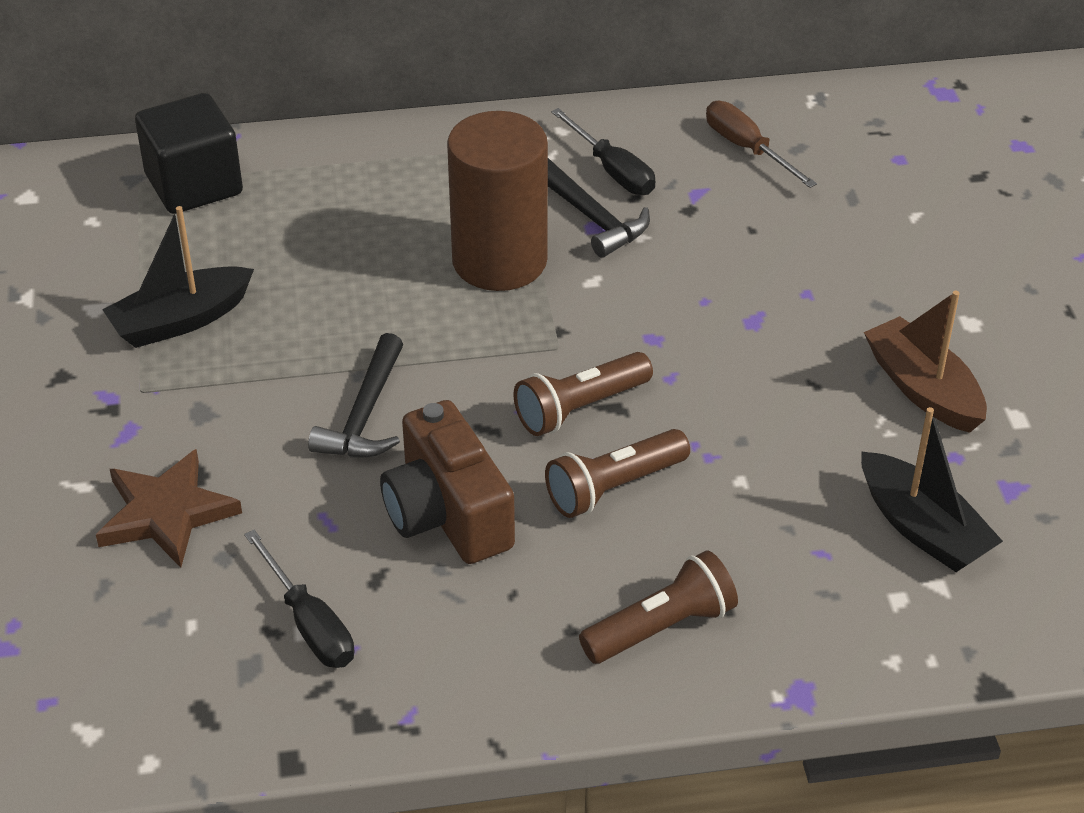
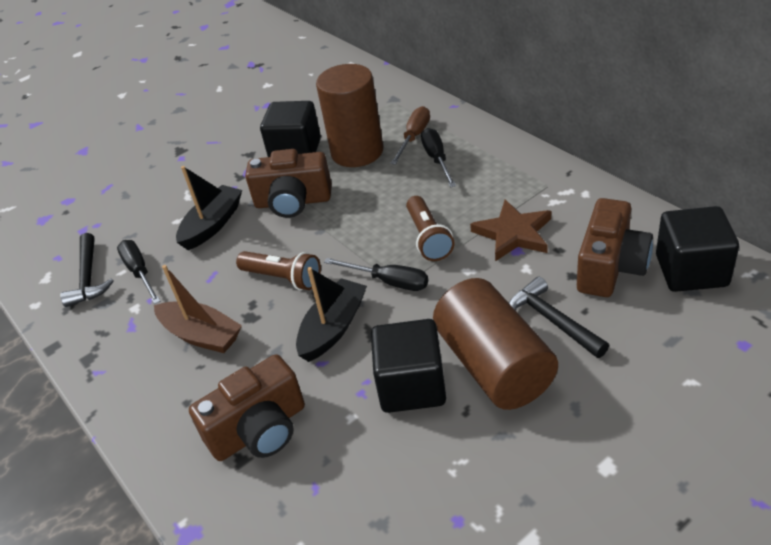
black cube: [135,93,243,214] = 1 -> [260,101,321,157] [371,319,446,413] [656,206,739,292] = 3
black screwdriver: [244,530,354,668] [551,108,655,195] = 2 -> [117,240,160,304] [324,258,428,291] [421,128,456,187] = 3
brown camera: [380,400,515,564] = 1 -> [189,354,305,461] [245,149,332,218] [577,198,653,297] = 3
brown cylinder: [447,111,548,291] = 1 -> [316,64,383,167] [433,278,558,410] = 2
brown flashlight: [514,352,653,436] [545,429,690,518] [579,550,738,664] = 3 -> [236,251,321,290] [406,196,454,261] = 2

